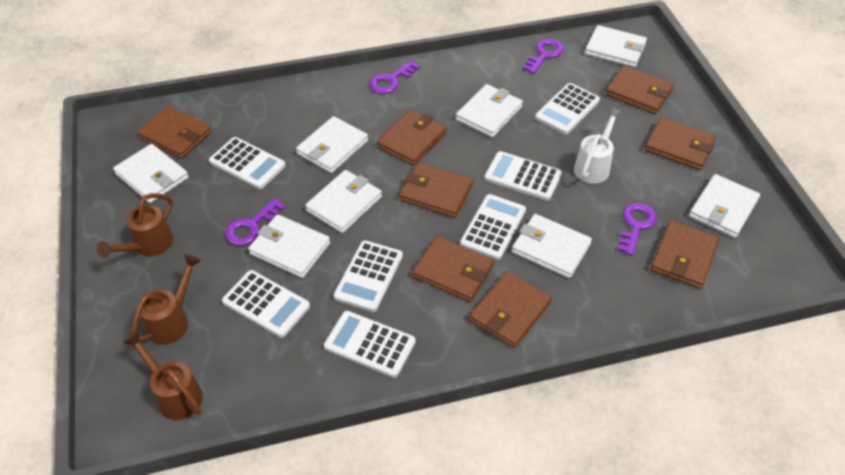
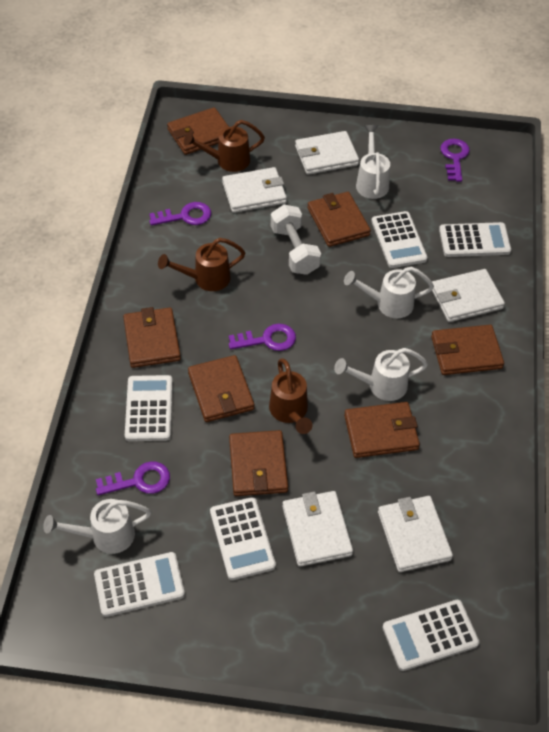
brown wallet: [138,106,212,159] [377,109,447,166] [399,163,473,218] [412,236,494,302] [469,272,552,348] [605,65,674,114] [645,117,716,170] [650,220,719,289] = 8 -> [123,307,181,368] [167,107,229,155] [188,355,254,422] [229,430,288,496] [308,192,371,247] [344,402,420,458] [431,325,504,375] = 7
white calculator: [209,137,285,189] [222,270,310,338] [324,311,416,378] [334,240,403,312] [460,194,526,260] [484,151,562,201] [535,83,600,134] = 7 -> [94,552,185,617] [125,375,173,441] [210,497,276,580] [371,211,428,268] [382,600,479,671] [439,222,511,257] = 6
white dumbbell: none = 0 -> [271,205,321,275] = 1
white wallet: [113,144,189,203] [248,214,330,278] [296,116,368,173] [305,170,382,233] [456,84,523,137] [512,214,592,278] [585,25,647,67] [689,174,760,238] = 8 -> [222,167,287,213] [282,491,353,567] [295,131,359,175] [378,496,453,572] [432,269,505,322] = 5
white watering can: [574,107,623,184] = 1 -> [43,499,151,554] [334,348,428,401] [344,267,434,318] [356,125,390,199] = 4

